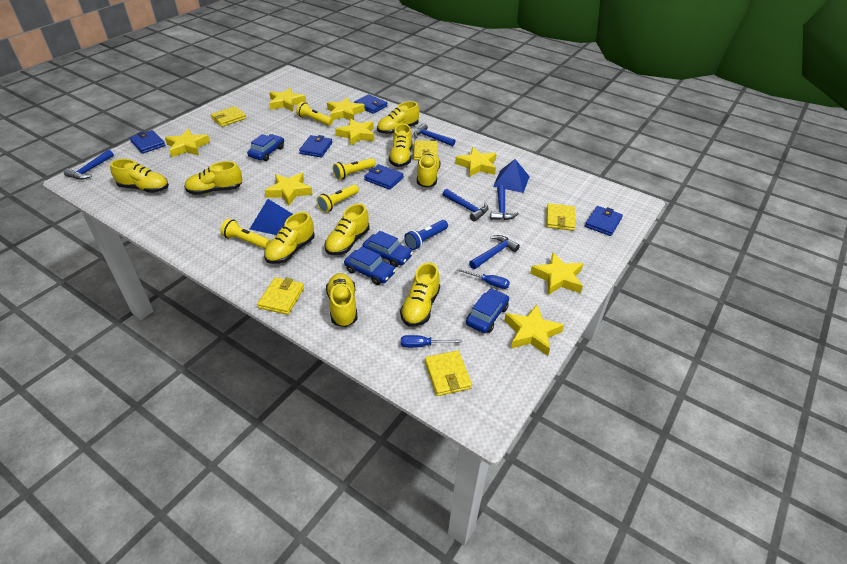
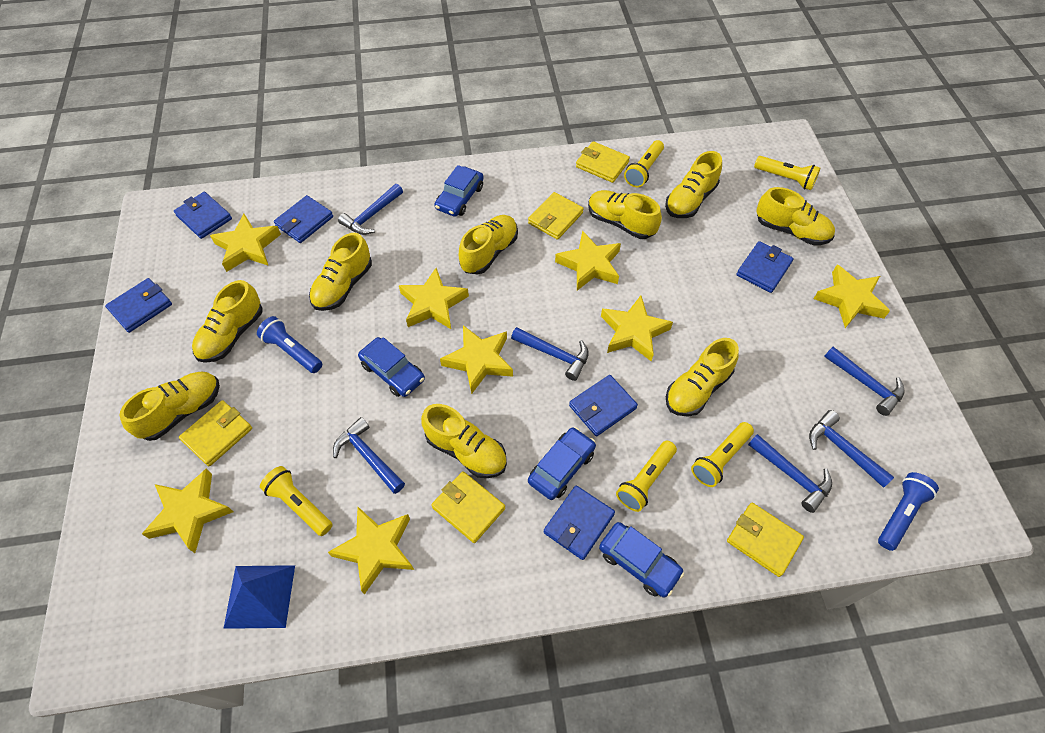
blue flashlight: [404,220,448,250] = 1 -> [257,316,322,373] [878,472,939,551] = 2
blue hammer: [64,150,114,180] [413,123,455,146] [442,189,488,222] [469,235,520,269] [490,185,519,220] = 5 -> [333,417,405,494] [338,184,403,235] [511,327,589,381] [748,434,832,513] [809,410,894,488] [824,347,905,416] = 6
blue pyramid: [250,199,293,235] [493,159,530,193] = 2 -> [223,565,295,629] = 1
blue screwdriver: [401,335,462,348] [456,268,510,289] = 2 -> none = 0
blue wallet: [130,130,165,154] [299,135,332,157] [354,94,387,114] [364,164,404,190] [585,206,623,236] = 5 -> [105,278,172,333] [174,192,232,239] [274,195,333,243] [544,486,615,560] [569,375,638,436] [736,241,794,293] = 6
yellow flashlight: [220,219,270,249] [296,102,333,126] [316,184,359,213] [333,158,375,180] = 4 -> [260,466,333,536] [616,441,677,512] [624,140,664,187] [691,422,754,487] [754,156,820,190] = 5

